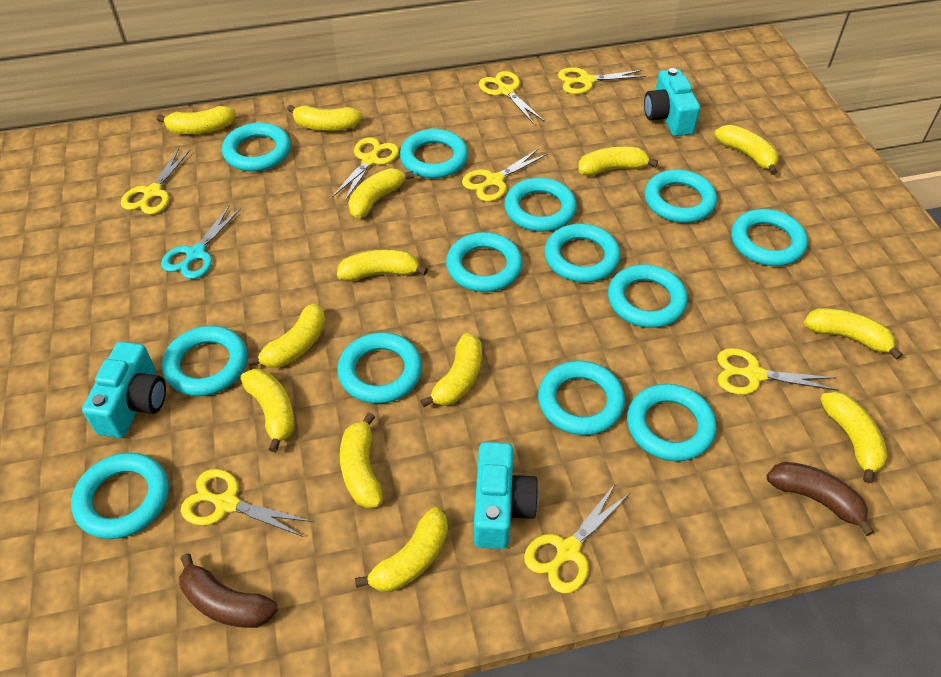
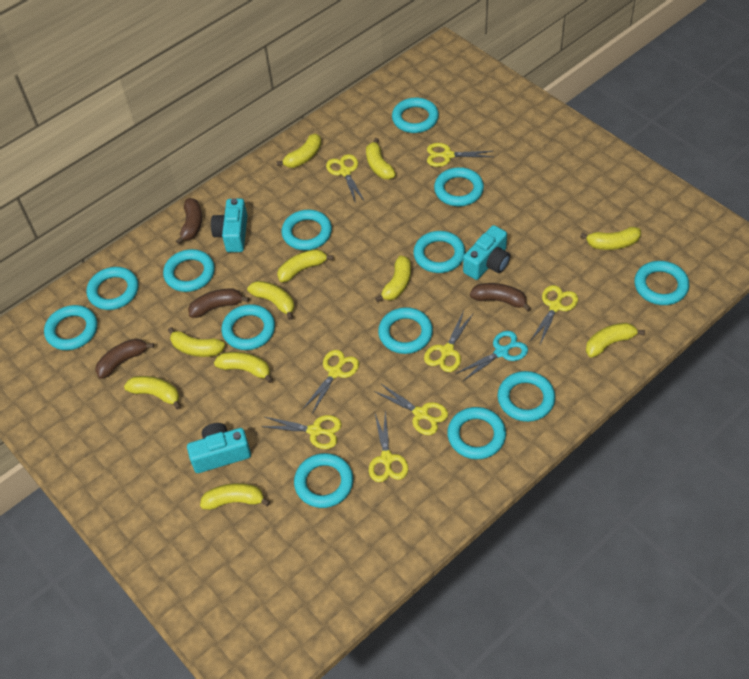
brown banana: [179,553,277,628] [767,462,874,536] = 2 -> [95,339,154,379] [176,198,202,244] [188,289,249,318] [470,283,531,311] = 4
yellow banana: [157,106,236,134] [241,369,294,452] [247,303,326,368] [287,105,362,131] [337,249,428,282] [340,413,383,508] [348,168,414,218] [355,507,448,592] [420,333,482,408] [578,147,658,176] [714,125,778,175] [804,308,903,360] [820,391,887,483] = 13 -> [124,376,181,410] [168,327,225,357] [200,483,270,510] [214,352,273,383] [247,281,294,320] [277,133,321,168] [277,249,334,282] [366,138,396,179] [375,255,411,302] [580,227,641,250] [586,323,645,358] = 11

